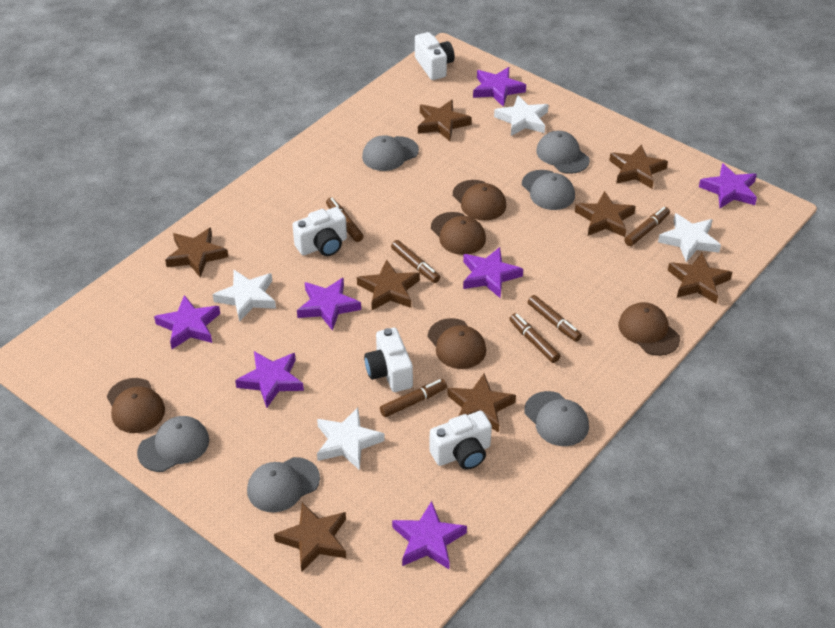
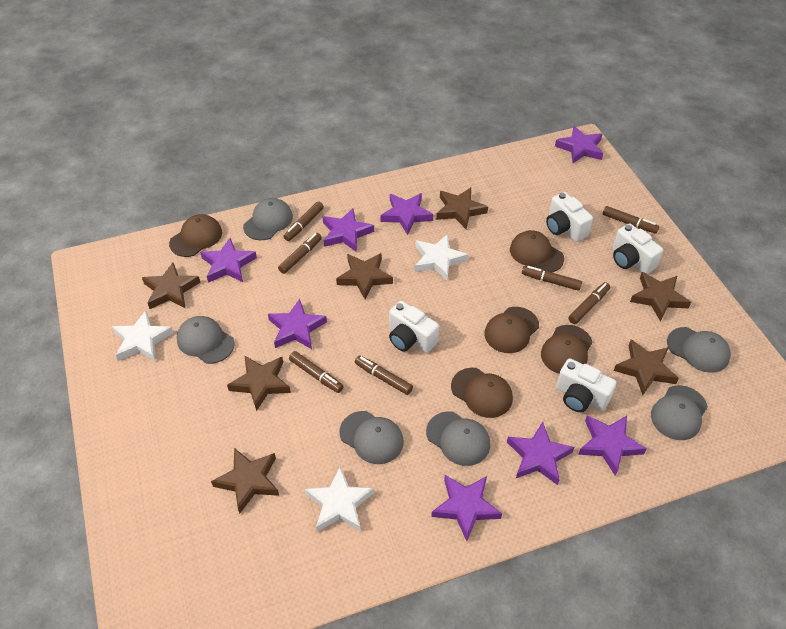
brown marker: [326,197,363,242] [380,379,447,417] [391,240,440,283] [509,313,561,363] [528,295,582,342] [624,207,670,246] = 6 -> [278,233,322,274] [284,201,324,241] [289,351,343,393] [355,355,413,395] [522,266,582,291] [569,282,610,324] [603,206,659,234] = 7
brown star: [165,227,228,278] [274,502,346,572] [357,259,420,310] [418,100,472,141] [447,374,516,433] [575,191,636,237] [609,144,668,189] [668,253,732,303] = 8 -> [142,262,201,309] [211,448,279,514] [227,356,291,411] [336,253,393,299] [436,187,488,229] [614,340,679,395] [630,272,691,321] = 7
purple star: [154,295,220,349] [235,351,304,408] [297,277,361,331] [392,501,467,569] [463,247,523,298] [473,67,526,107] [699,163,757,208] = 7 -> [200,238,257,283] [268,299,327,349] [323,208,374,252] [380,193,433,235] [431,475,502,541] [507,422,574,485] [555,126,604,163] [578,415,647,476] = 8
white star: [213,269,276,322] [317,408,385,470] [494,95,549,136] [658,213,721,262] = 4 -> [112,310,173,361] [305,467,374,532] [415,234,468,281] = 3

